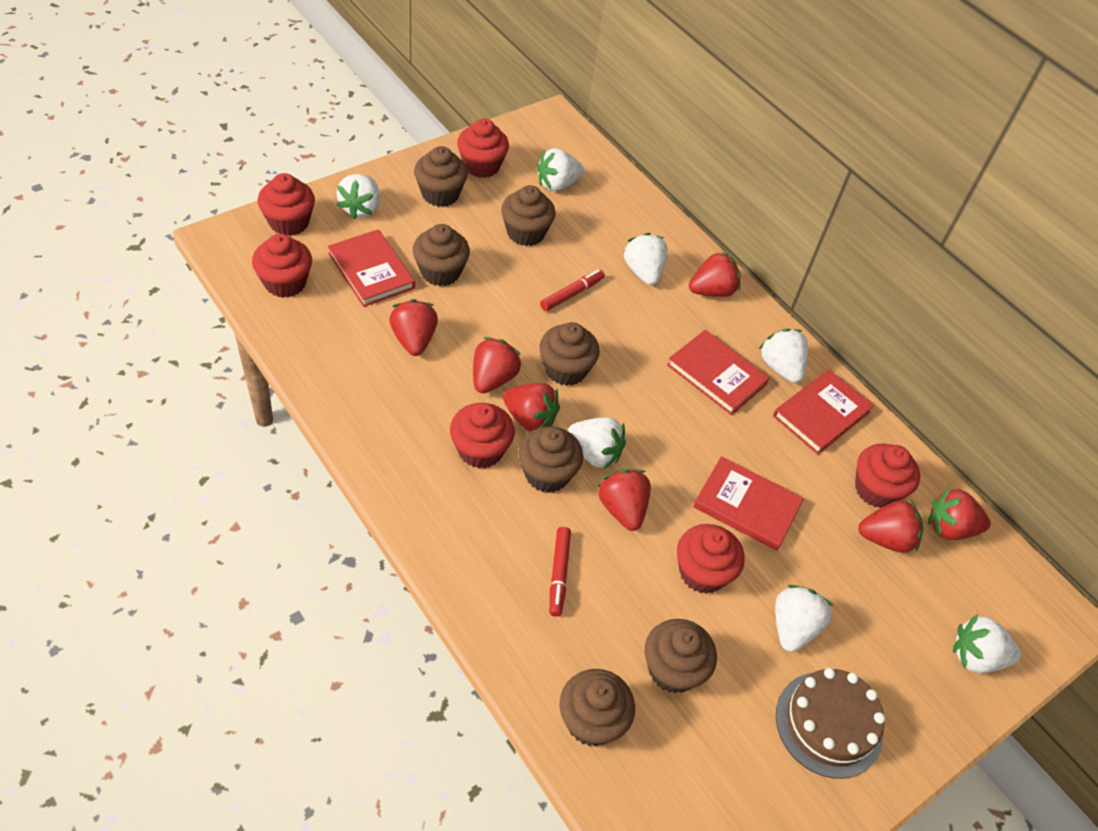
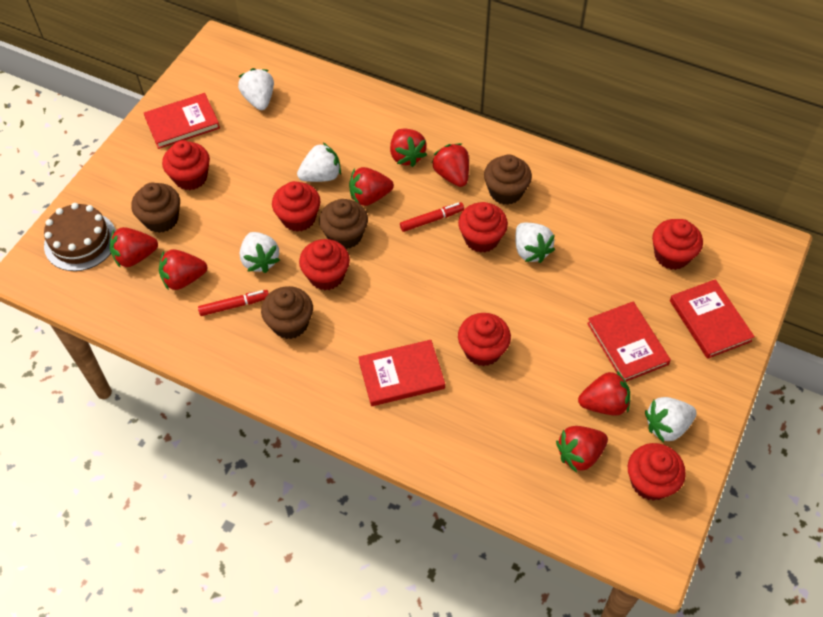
brown cupcake: [413,224,470,286] [414,146,468,207] [501,185,556,246] [518,426,583,493] [540,322,600,386] [559,669,635,746] [645,619,717,693] = 7 -> [131,183,180,233] [261,286,313,339] [319,199,368,249] [484,154,532,205] = 4
red cupcake: [252,234,312,298] [258,173,315,236] [450,403,515,469] [457,118,509,178] [677,524,745,594] [855,444,920,508] = 6 -> [162,140,210,190] [272,181,320,232] [299,239,350,290] [458,202,508,253] [458,313,511,366] [628,443,686,501] [652,219,703,270] = 7
white strawberry: [337,174,380,219] [537,148,585,191] [568,417,626,469] [623,233,668,285] [759,329,808,383] [775,585,833,652] [953,614,1021,673] = 7 -> [238,68,274,110] [240,232,280,273] [297,143,341,182] [515,223,555,263] [645,397,697,443] = 5

